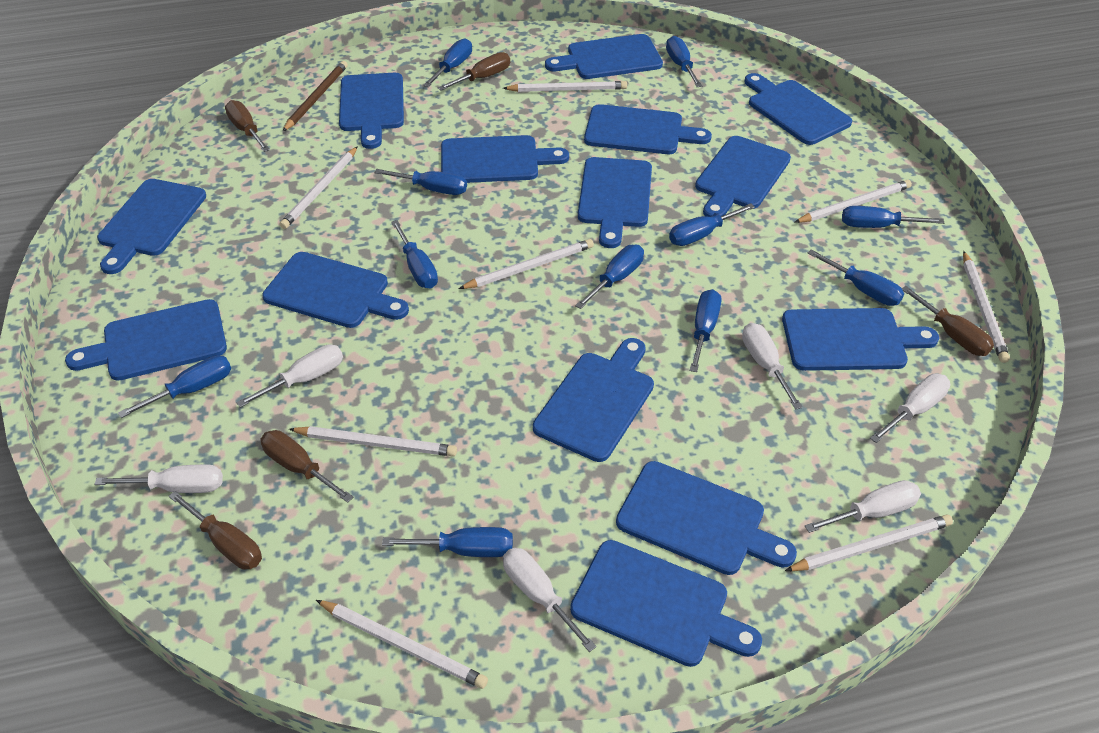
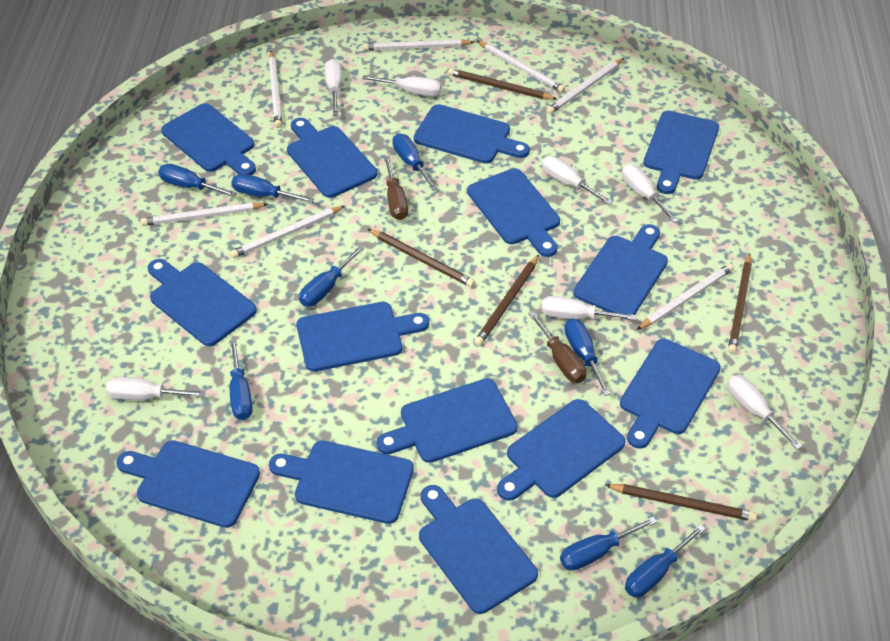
blue screwdriver: [118,355,231,418] [374,169,467,195] [382,527,513,557] [391,220,438,288] [423,38,472,87] [575,244,644,309] [666,36,702,87] [669,203,755,246] [690,289,722,372] [807,249,904,306] [842,206,944,228] = 11 -> [158,164,237,197] [230,339,253,420] [231,174,314,203] [299,246,364,307] [392,133,438,191] [560,516,657,571] [565,318,611,396] [625,524,705,597] = 8
brown pencil: [283,61,348,131] = 1 -> [368,229,475,287] [448,68,557,100] [474,255,539,346] [605,484,757,522] [728,253,752,354] = 5
brown screwdriver: [169,491,262,570] [225,100,270,152] [260,430,354,503] [438,52,510,91] [902,286,994,356] = 5 -> [384,156,408,220] [529,311,586,383] = 2
white pencil: [280,146,358,229] [289,426,457,456] [316,600,488,689] [458,239,594,289] [503,81,627,92] [785,514,953,571] [794,180,912,223] [963,251,1010,363] = 8 -> [141,202,268,226] [230,206,345,258] [269,51,282,128] [363,39,474,51] [477,41,565,93] [546,58,624,114] [636,263,734,330] = 7
white screwdriver: [94,464,223,493] [236,345,343,408] [503,548,597,652] [742,323,803,410] [805,480,921,533] [870,374,950,443] = 6 -> [106,377,206,400] [325,59,342,116] [362,75,441,96] [542,156,613,205] [542,296,636,320] [622,164,679,223] [727,375,802,450] = 7

